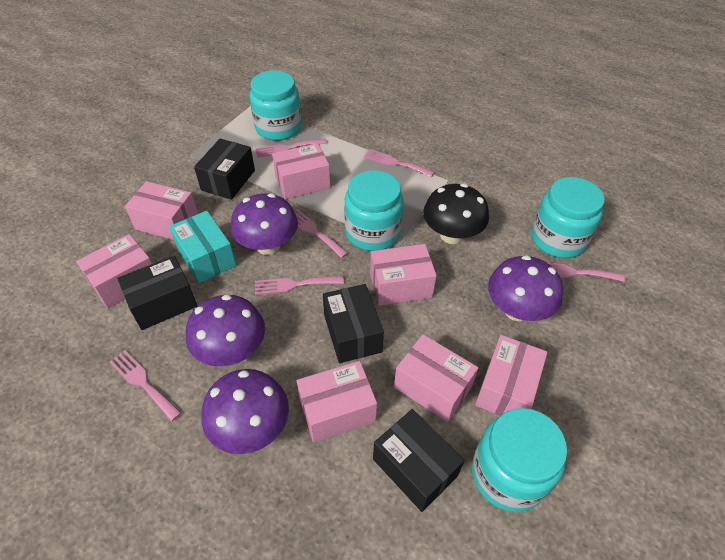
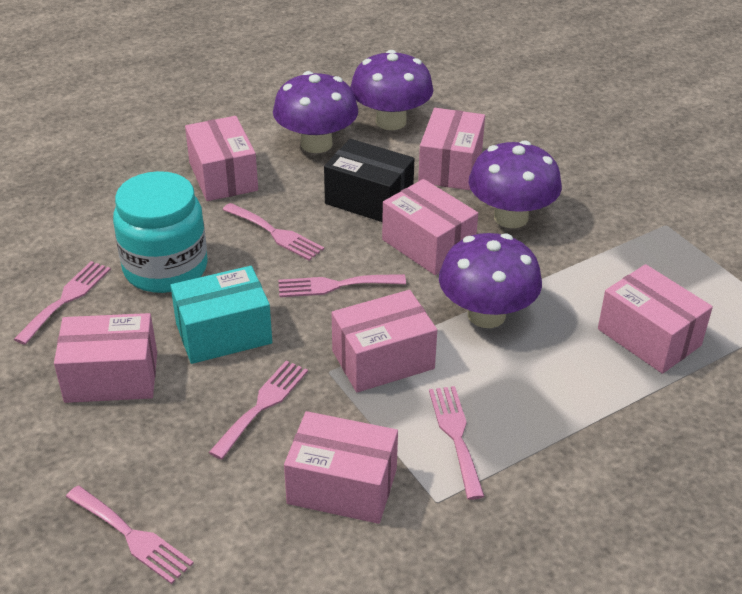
black box: [117,256,197,330] [194,139,255,200] [323,284,384,363] [373,409,465,512] = 4 -> [324,139,415,222] = 1
black mushroom: [423,184,489,244] = 1 -> none = 0
turquoise jar: [250,70,301,141] [344,170,403,251] [472,408,567,512] [532,177,605,258] = 4 -> [113,171,208,293] = 1

